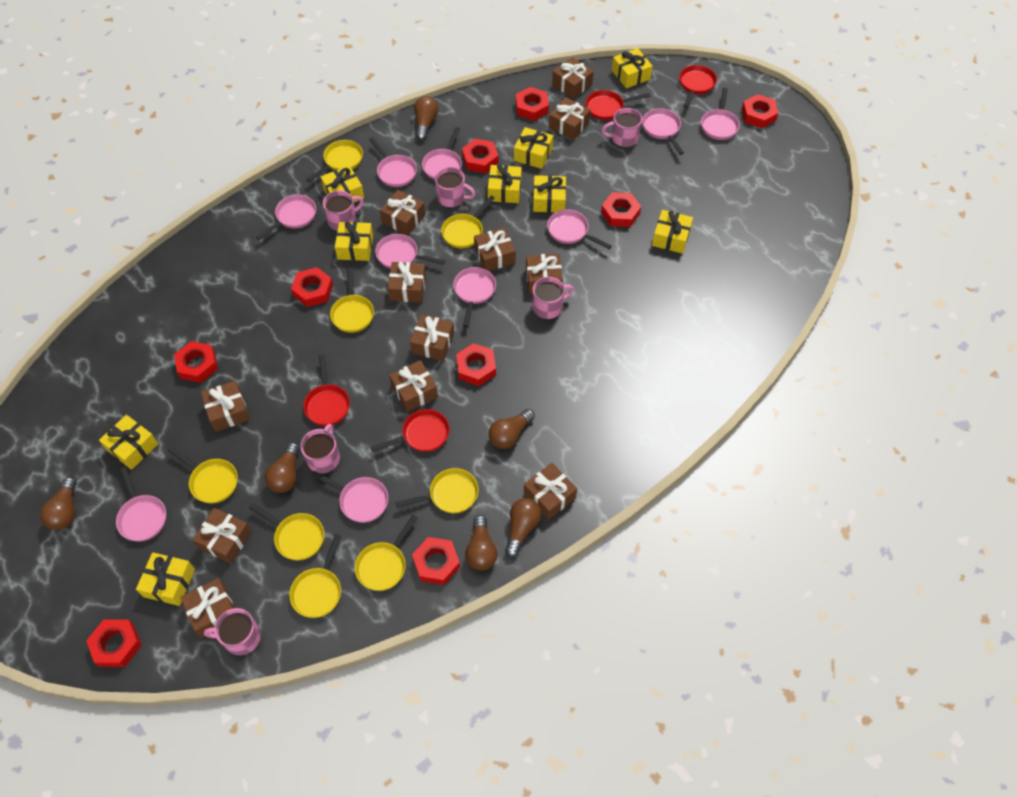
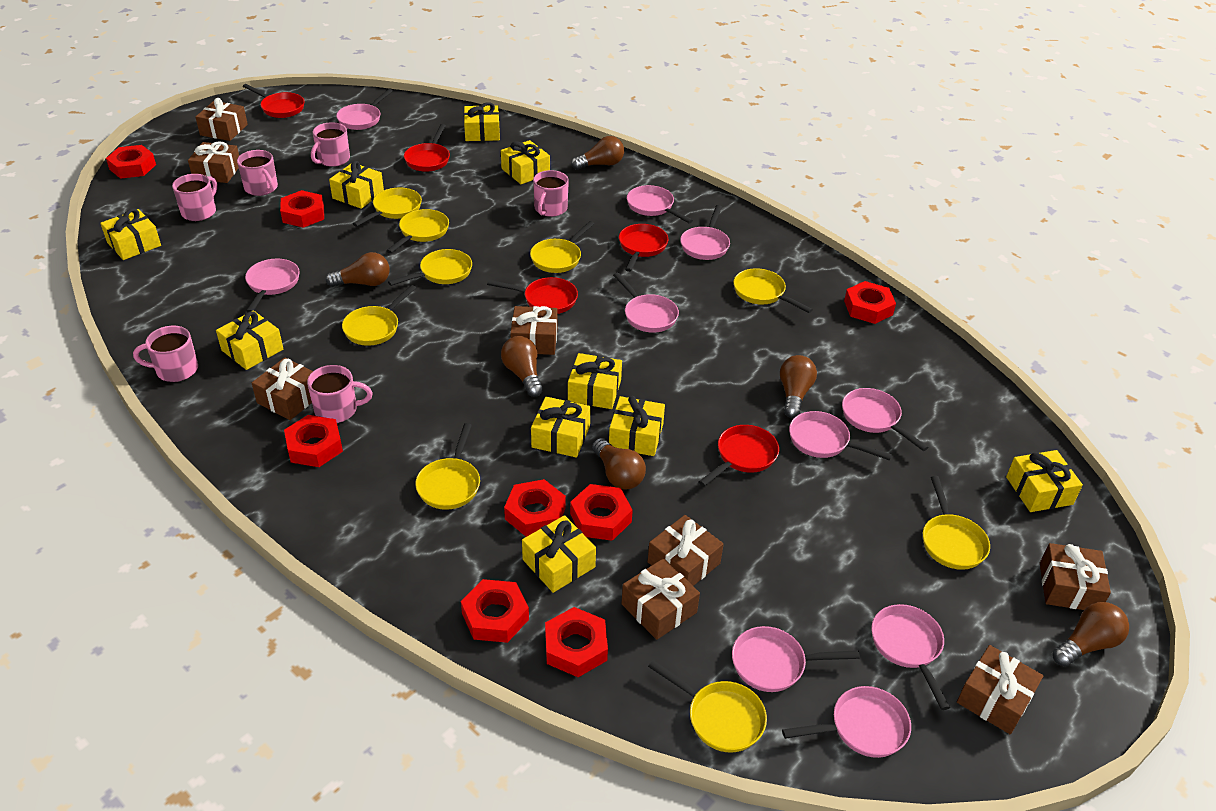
brown gift: [180,578,234,638] [193,508,252,564] [201,381,250,432] [380,190,426,235] [387,262,426,303] [389,360,438,412] [410,314,454,361] [474,227,516,271] [524,463,577,520] [526,254,563,294] [549,97,591,140] [552,57,594,99] = 12 -> [188,141,239,183] [195,98,248,141] [252,357,313,420] [510,306,558,355] [622,558,700,640] [648,515,724,586] [957,645,1043,735] [1040,543,1111,610] = 8
red nut: [86,619,142,667] [174,341,218,383] [291,267,333,307] [412,537,460,585] [456,343,496,386] [462,139,499,173] [516,87,549,121] [601,192,641,227] [741,94,778,128] = 9 -> [106,145,156,179] [280,190,324,228] [284,415,343,467] [461,579,529,643] [504,479,566,537] [545,607,608,677] [570,484,633,541] [844,281,896,324] = 8
red pan: [303,355,350,426] [371,409,450,452] [586,90,651,120] [679,65,717,108] = 4 -> [243,84,304,118] [404,124,450,172] [487,277,578,314] [619,224,668,272] [699,425,779,486] = 5
yellow gift: [99,415,158,470] [136,552,195,606] [321,165,364,202] [335,221,373,261] [488,164,522,203] [514,127,553,169] [533,175,566,213] [612,48,653,88] [652,210,693,254] = 9 -> [100,209,161,260] [216,310,283,370] [329,161,384,209] [464,102,500,141] [501,140,550,184] [522,515,596,593] [531,397,591,458] [568,353,622,409] [609,396,665,456] [1006,450,1083,512] = 10
yellow pan: [168,446,238,503] [249,503,324,560] [289,534,341,618] [306,140,363,182] [330,268,374,333] [355,515,418,591] [395,468,479,513] [441,196,495,248] = 8 -> [342,285,416,346] [353,188,422,227] [386,209,449,253] [388,249,472,286] [415,423,480,510] [530,221,594,273] [648,660,767,753] [733,268,813,313] [923,476,990,570] = 9

